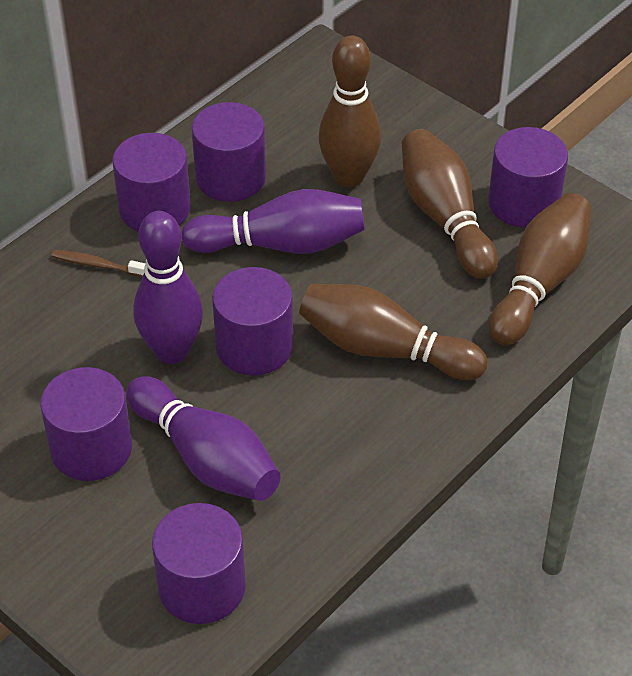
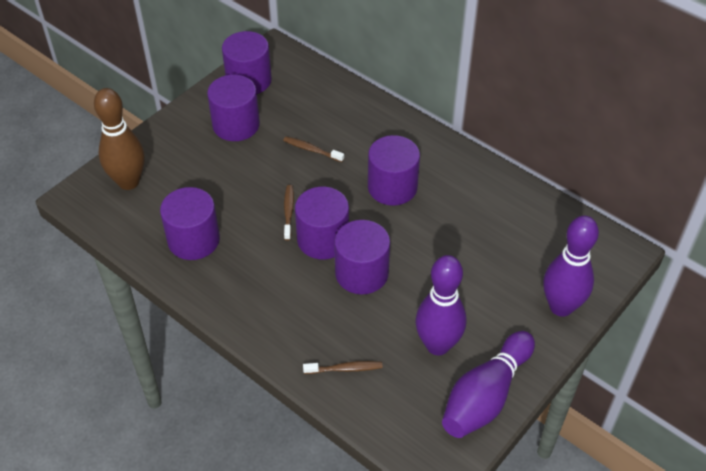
brown bowling pin: [299,284,487,380] [318,36,381,187] [402,129,498,279] [489,193,591,345] = 4 -> [94,88,145,190] = 1
brown toothbrush: [51,250,146,277] = 1 -> [283,137,344,162] [284,185,294,241] [303,361,383,374] = 3

